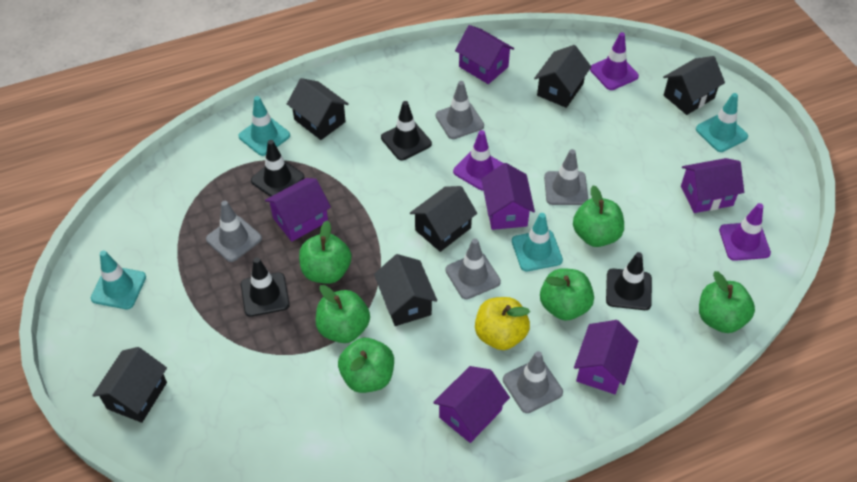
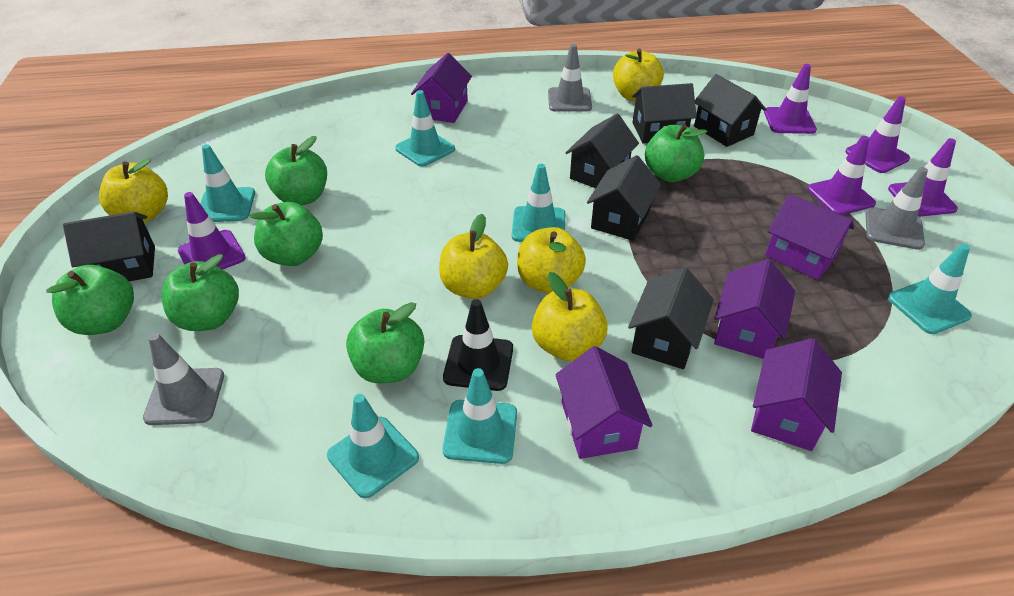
black traffic cone: [241,257,290,317] [251,140,304,197] [381,101,432,160] [606,252,652,310] = 4 -> [443,299,513,391] = 1
grey traffic cone: [206,201,262,262] [435,81,484,139] [445,238,501,299] [503,351,563,413] [544,149,588,205] = 5 -> [143,333,224,425] [548,44,592,112] [865,167,928,250] = 3
purple house: [265,178,331,242] [433,366,510,443] [455,25,514,84] [481,163,535,230] [574,320,638,394] [681,158,744,213] = 6 -> [411,53,472,123] [555,346,653,459] [714,259,795,359] [751,338,842,451] [765,194,854,280] = 5
purple traffic cone: [453,130,504,191] [590,32,639,90] [719,203,771,261] = 3 -> [178,192,246,270] [764,64,817,134] [807,136,876,215] [845,96,910,173] [888,138,958,217] = 5
turquoise traffic cone: [91,250,146,309] [238,96,290,156] [512,213,563,271] [696,93,748,152] = 4 -> [200,144,255,222] [327,394,419,498] [395,90,455,167] [443,368,517,464] [512,164,565,242] [888,244,972,334] = 6
yellow apple: [475,297,530,350] = 1 -> [99,158,168,223] [439,214,508,299] [517,227,586,294] [532,272,608,361] [613,49,664,101] = 5

